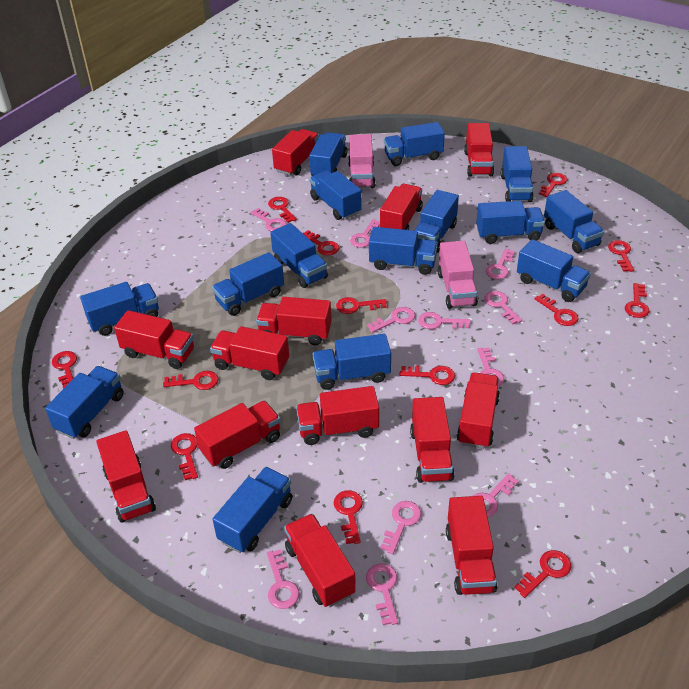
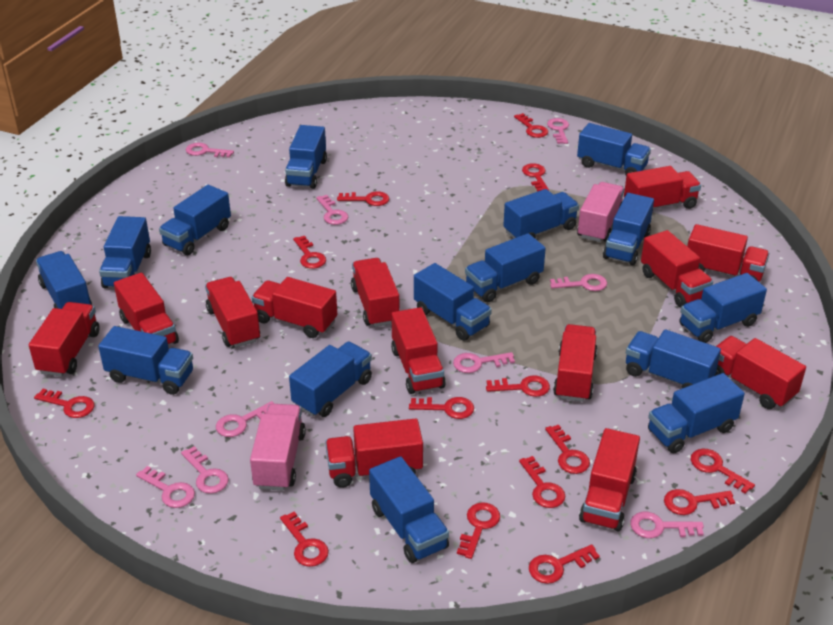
pink key: [250,208,287,231] [267,549,299,609] [350,219,380,248] [366,563,398,625] [367,307,415,333] [380,501,421,554] [418,312,471,329] [473,473,519,517] [477,348,504,387] [484,291,522,325] [486,249,515,279] = 11 -> [136,466,195,508] [181,446,229,494] [186,143,234,158] [216,401,275,437] [316,195,348,225] [453,352,515,373] [547,118,569,144] [550,274,607,291] [630,512,704,538] = 9
red key: [52,351,77,389] [163,371,218,390] [171,433,198,480] [268,197,297,223] [303,230,339,255] [334,490,363,544] [336,297,387,314] [400,366,455,385] [514,550,571,598] [534,294,579,326] [539,173,567,197] [608,240,634,272] [625,283,649,318] = 13 -> [34,389,94,418] [280,512,329,567] [293,236,326,269] [337,191,389,206] [409,397,474,419] [457,502,500,559] [486,375,550,397] [514,113,548,138] [519,456,565,508] [522,163,549,192] [529,544,600,584] [545,425,590,474] [664,489,735,515] [691,449,755,494] = 14

